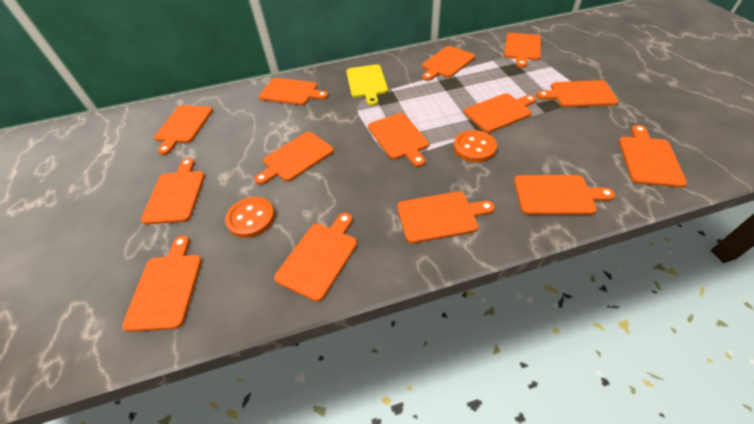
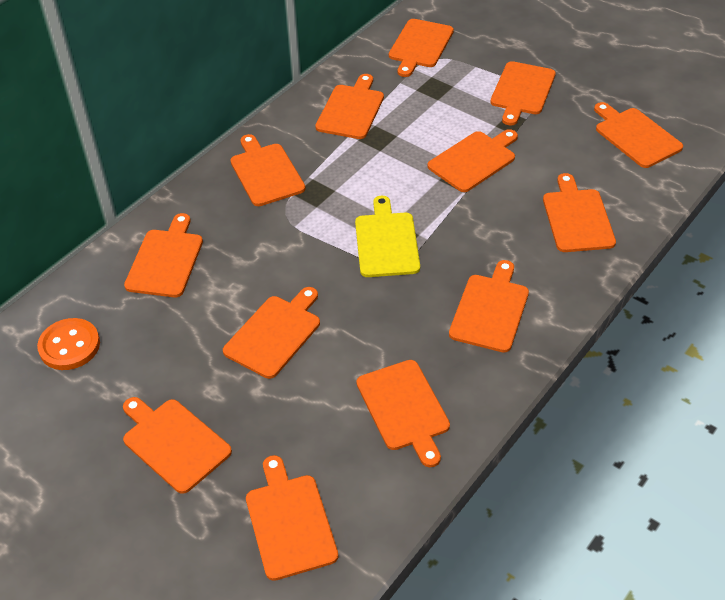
orange button: [225,197,275,238] [453,130,497,162] = 2 -> [37,318,100,370] = 1
orange cutting board: [122,236,202,332] [141,158,205,225] [154,105,213,155] [254,132,334,185] [259,78,328,105] [274,213,357,302] [368,113,429,167] [397,191,495,243] [422,46,475,81] [464,93,536,133] [504,33,541,68] [514,175,615,215] [536,80,618,107] [619,125,687,188] = 14 -> [123,397,232,494] [124,213,203,297] [223,287,320,379] [231,134,305,206] [246,455,338,581] [315,74,384,139] [356,360,450,467] [389,19,454,77] [428,129,518,192] [449,260,529,353] [490,61,556,126] [543,173,616,252] [594,102,683,168] = 13

